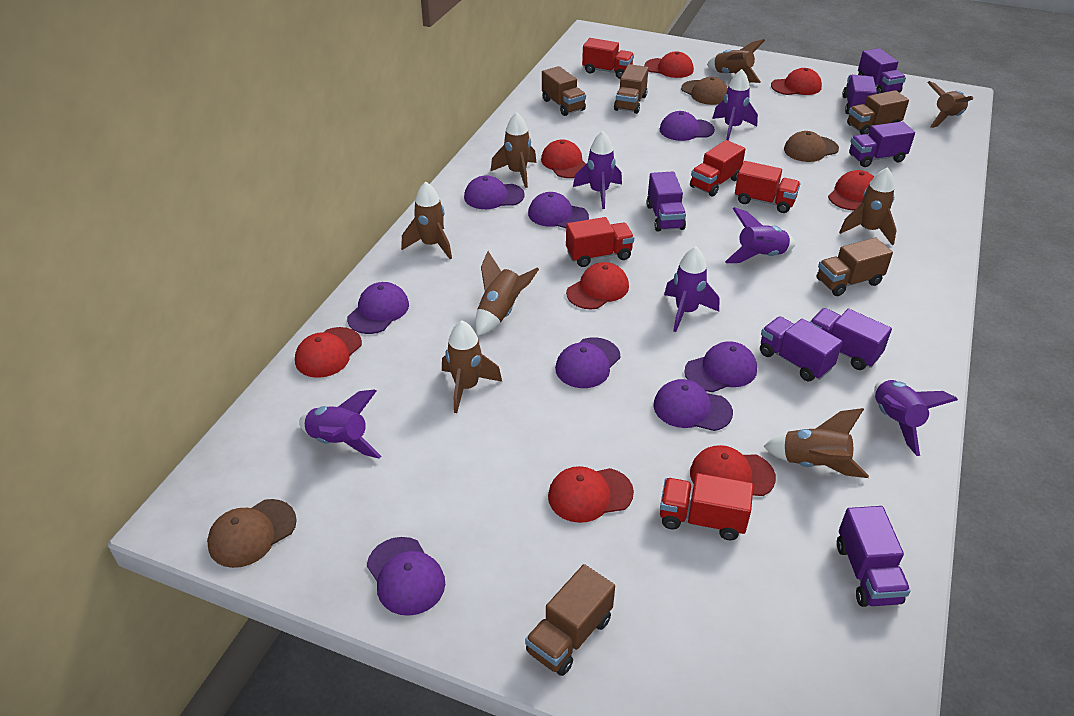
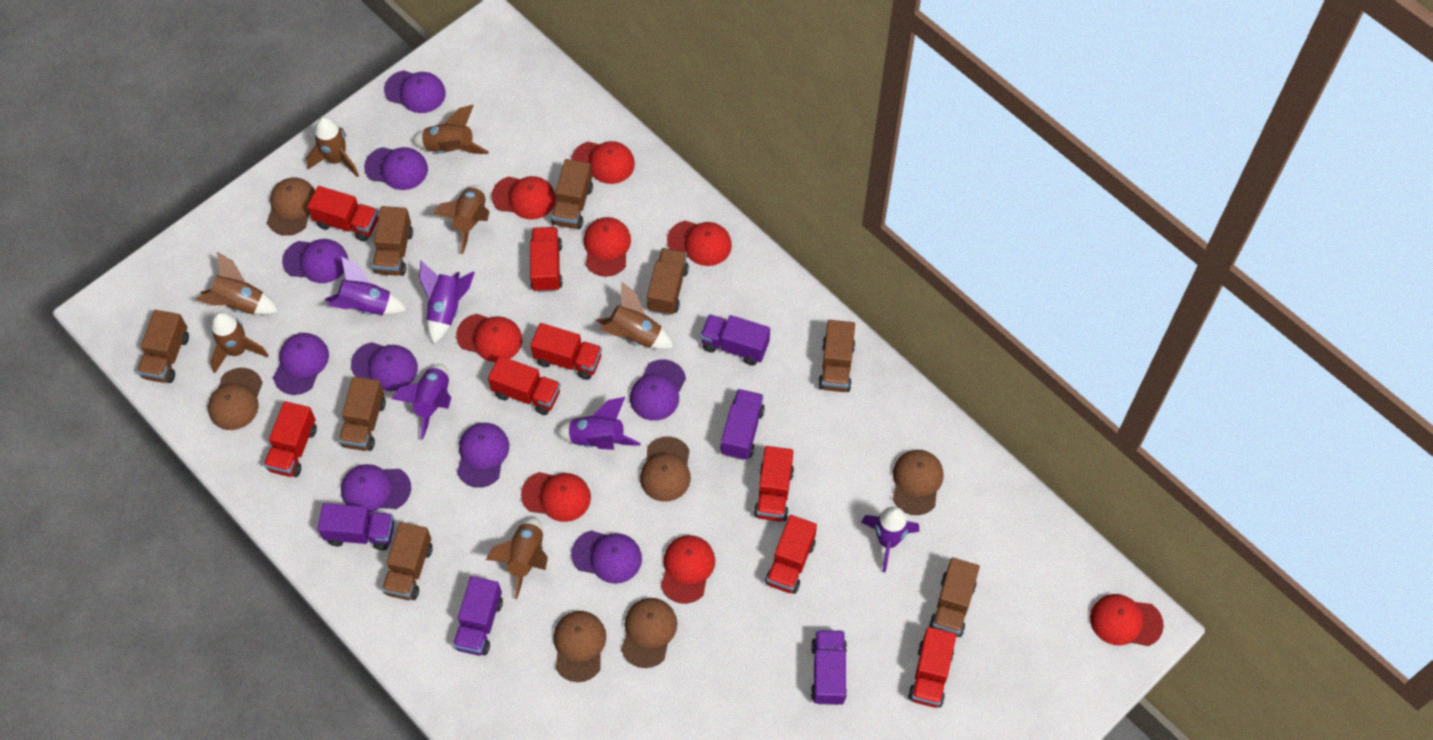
brown cap: [207,499,297,568] [681,77,728,105] [784,131,839,162] = 3 -> [208,368,262,430] [267,178,315,236] [554,611,606,682] [621,598,677,668] [640,436,691,502] [893,450,943,515] = 6
brown rocket: [401,182,452,259] [442,321,502,413] [475,251,539,336] [491,112,536,188] [707,39,765,83] [763,408,869,478] [839,167,897,245] [927,81,973,128] = 8 -> [196,252,279,315] [210,312,269,373] [306,117,359,177] [412,105,489,154] [433,185,489,254] [486,517,548,599] [596,282,674,350] = 7
brown truck: [525,564,615,676] [542,66,586,116] [614,64,648,114] [817,238,893,296] [847,90,909,135] = 5 -> [137,310,189,383] [339,377,386,451] [372,206,413,276] [382,522,433,600] [551,159,593,229] [647,248,689,315] [818,320,855,392] [929,557,980,637] = 8
purple cap: [347,282,409,334] [367,537,445,616] [464,175,525,209] [528,192,589,228] [555,337,620,388] [653,379,733,431] [660,111,715,141] [684,341,757,392] = 8 -> [273,333,329,395] [282,239,348,283] [341,464,411,512] [351,342,418,391] [364,147,428,190] [384,70,446,113] [457,423,509,488] [571,530,642,584] [630,359,686,421] = 9
purple rocket: [299,389,382,459] [573,131,622,209] [664,246,719,332] [712,69,758,140] [725,207,795,263] [874,380,958,456] = 6 -> [325,256,407,315] [392,364,451,440] [419,261,475,344] [556,397,641,450] [861,506,920,573] = 5
purple truck: [646,172,686,232] [760,316,843,381] [810,308,892,370] [837,506,911,607] [842,75,877,114] [849,121,915,167] [858,48,906,94] = 7 -> [318,503,394,550] [453,576,503,656] [700,314,770,365] [720,389,765,460] [811,630,847,705] = 5
red truck: [566,217,634,267] [582,38,634,79] [660,473,753,540] [690,140,745,196] [735,161,801,213] = 5 -> [264,401,317,477] [307,186,378,241] [488,356,561,415] [530,227,563,292] [530,323,602,380] [754,446,794,522] [765,515,817,594] [908,627,956,708] = 8

